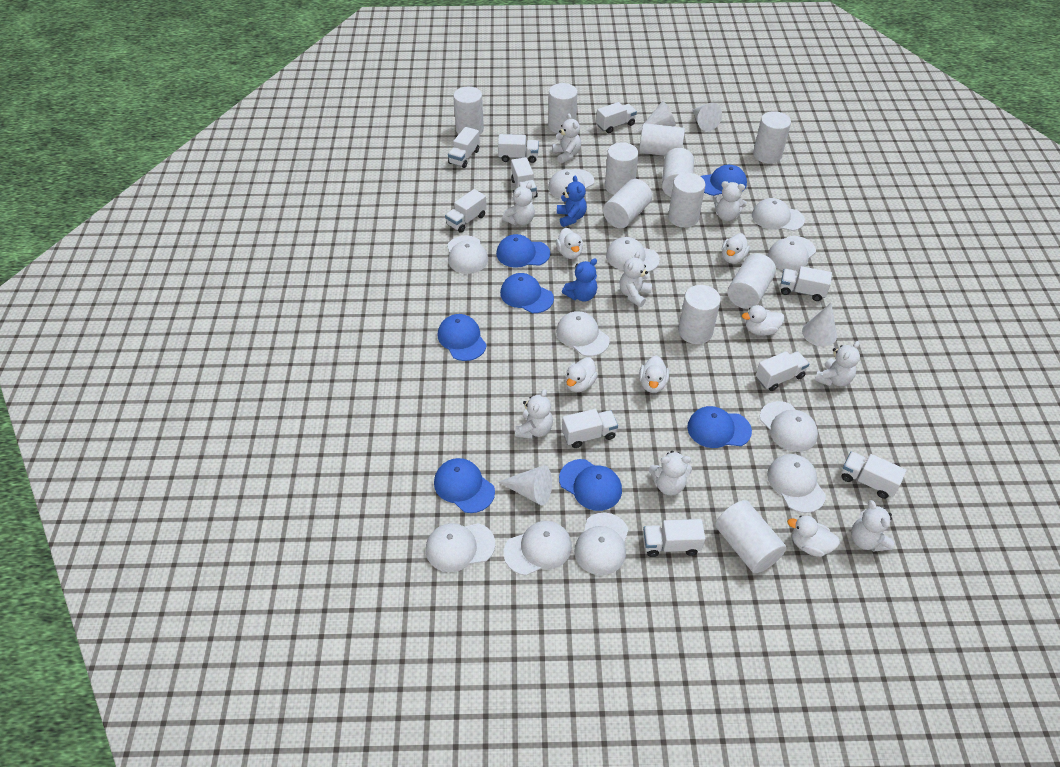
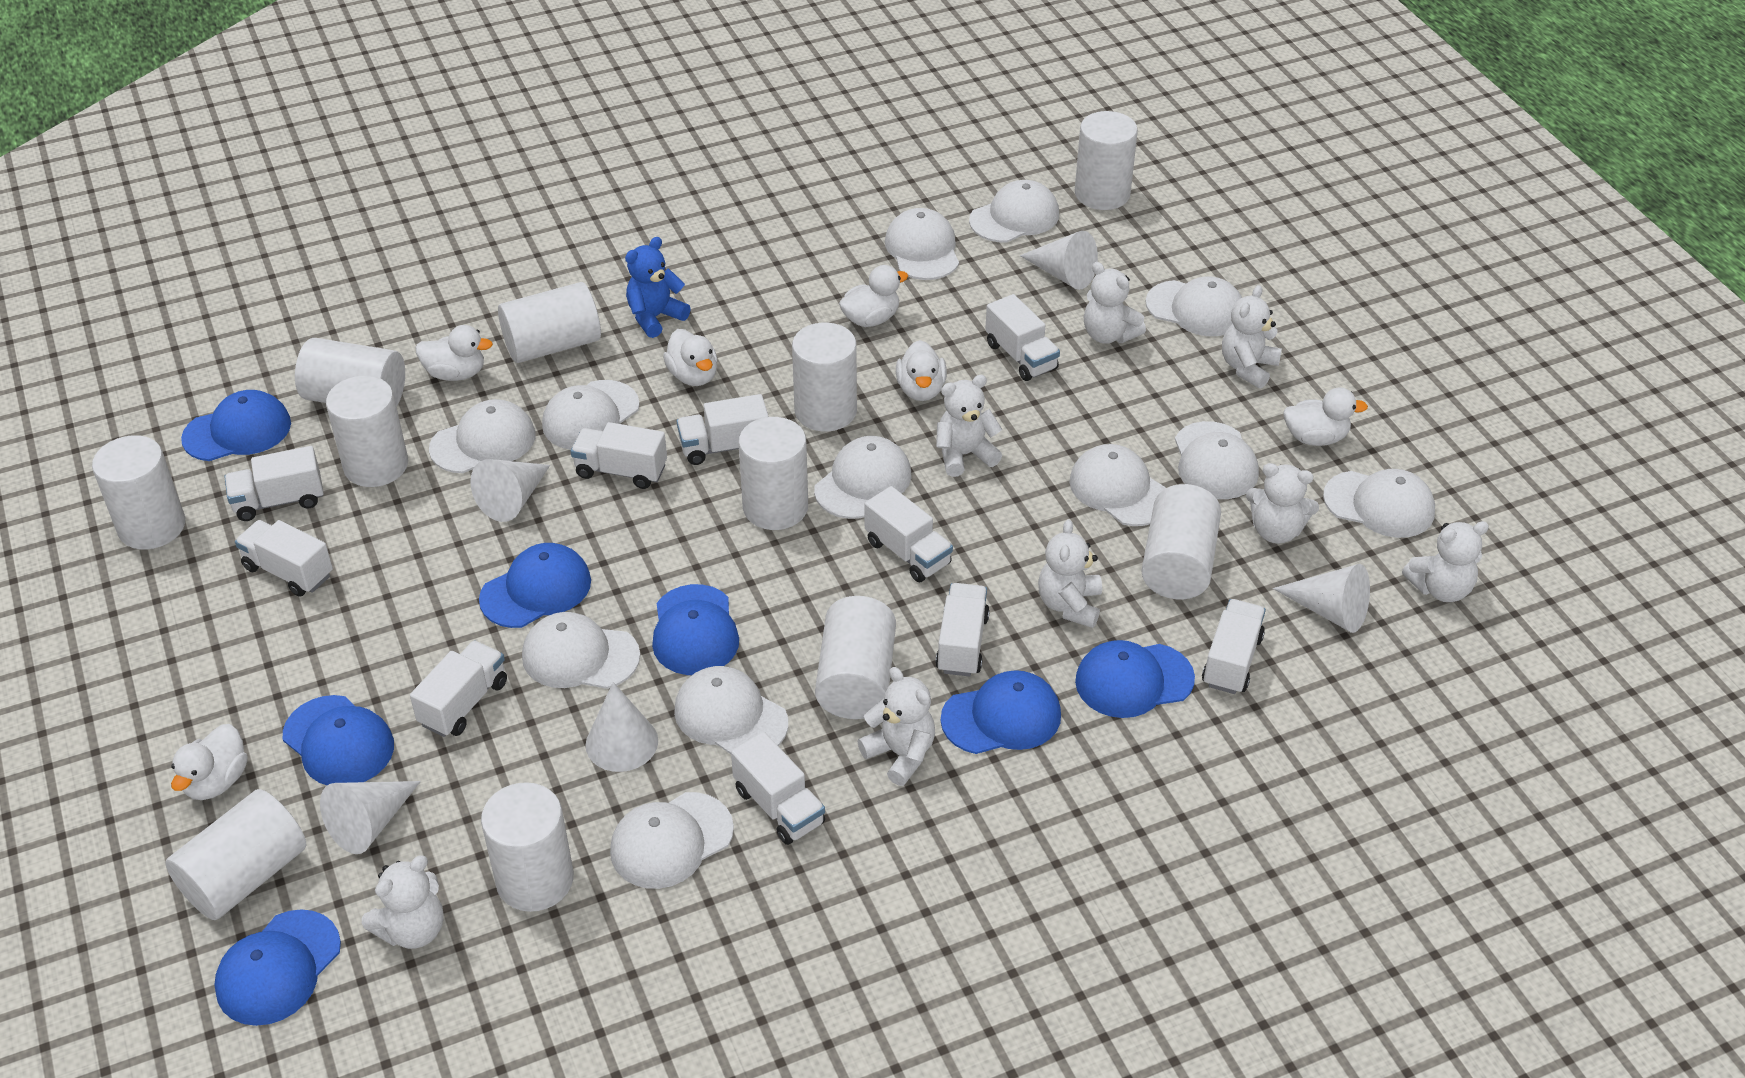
blue teddy bear: [557,175,587,227] [562,258,597,302] = 2 -> [625,237,691,338] = 1
white cap: [426,523,495,572] [447,235,488,274] [504,521,572,576] [548,169,594,199] [556,311,610,356] [574,513,629,575] [606,237,660,272] [752,198,805,231] [760,401,818,452] [767,454,826,513] [768,236,816,271] = 11 -> [429,399,536,473] [522,612,640,689] [542,380,640,450] [610,792,734,889] [674,666,788,754] [814,436,911,519] [885,208,959,280] [969,180,1059,243] [1069,444,1166,526] [1146,276,1242,336] [1175,421,1259,499] [1323,469,1435,538] = 12
white cone: [498,465,552,505] [637,101,676,132] [692,103,722,131] [802,303,837,347] = 4 -> [320,781,421,854] [470,459,550,522] [586,682,658,772] [1020,231,1098,290] [1273,564,1370,633] = 5

